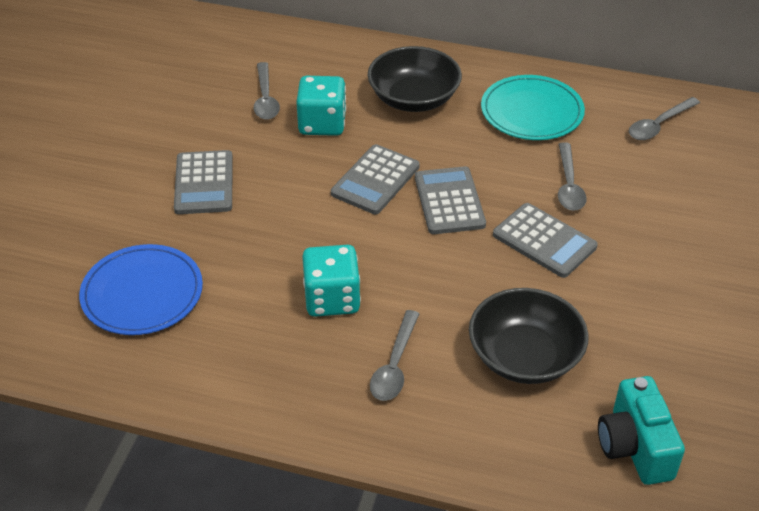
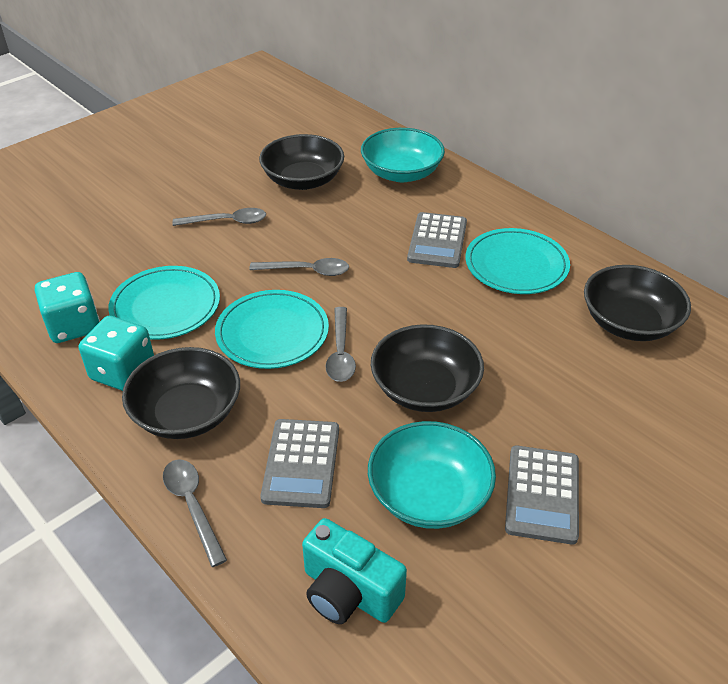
black bowl: [368,46,462,112] [469,288,589,384] = 2 -> [122,347,240,439] [259,134,344,190] [371,324,484,412] [584,265,691,341] = 4
blue plate: [79,244,203,335] = 1 -> none = 0
grey calculator: [174,150,233,214] [331,144,420,214] [415,166,486,234] [493,203,598,278] = 4 -> [260,419,339,508] [407,212,467,268] [505,446,579,544] = 3
turquoise bowl: none = 0 -> [361,128,445,182] [368,421,496,529] = 2
turquoise plate: [481,75,585,140] = 1 -> [109,266,220,340] [215,290,329,369] [465,228,570,294] = 3

